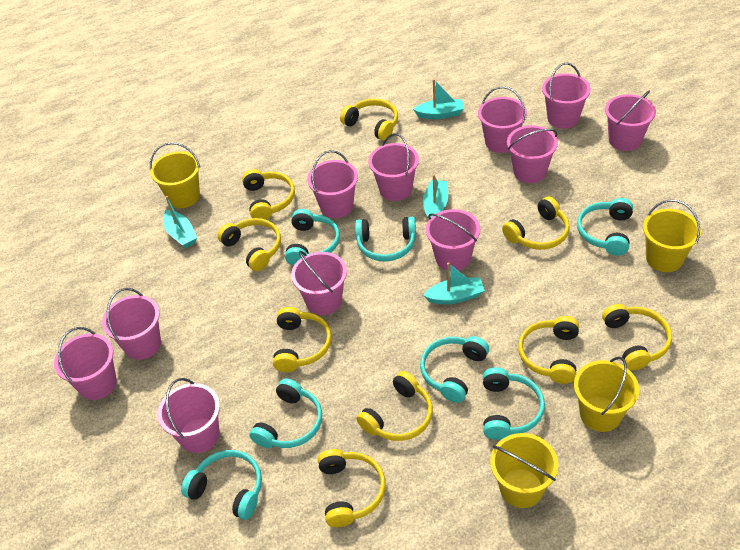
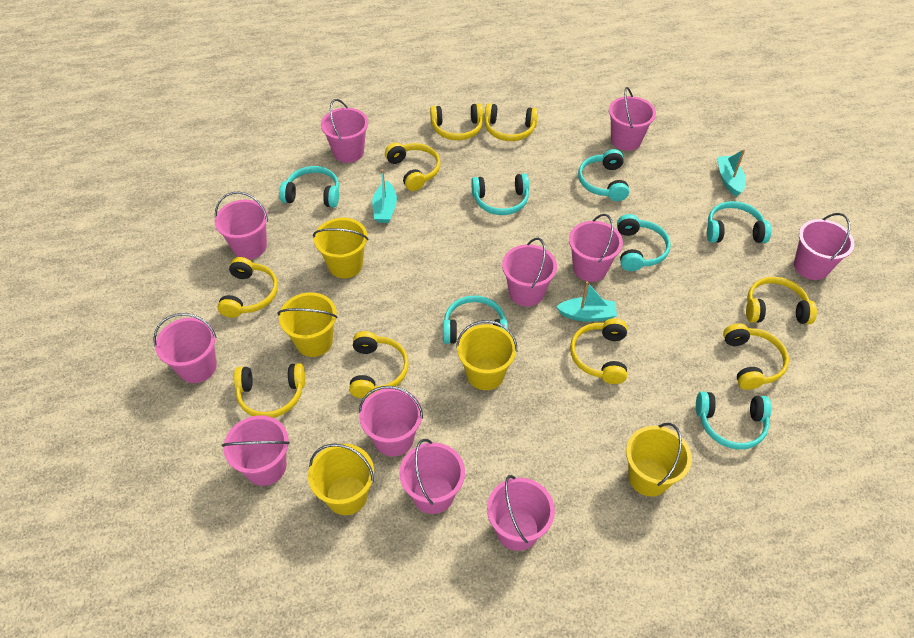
turquoise boat: [163,196,197,248] [413,79,464,119] [423,174,448,217] [423,263,485,304] = 4 -> [372,169,397,223] [556,281,617,322] [717,149,746,197] = 3
yellow bucket: [150,142,200,208] [490,433,558,508] [574,356,639,432] [643,199,701,272] = 4 -> [277,292,338,357] [308,444,374,515] [313,218,368,278] [456,320,517,390] [626,423,692,496] = 5

